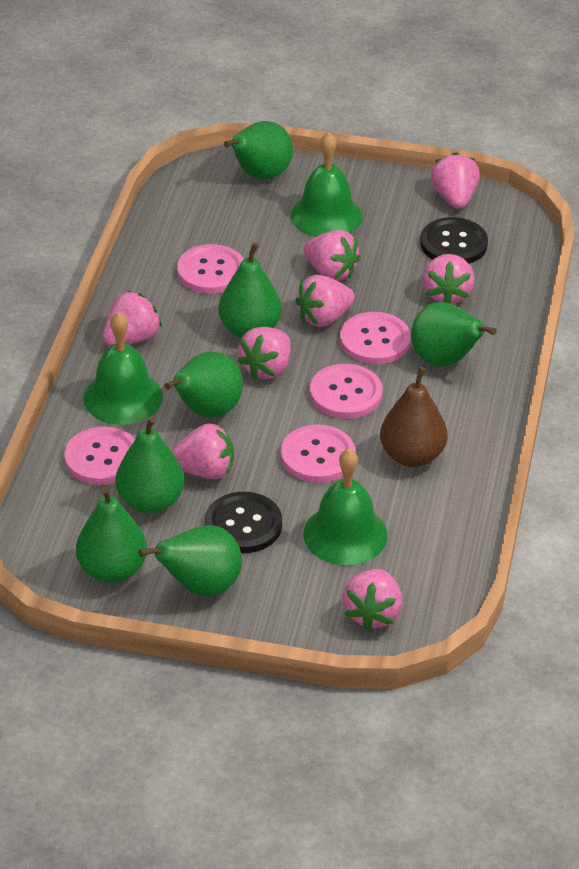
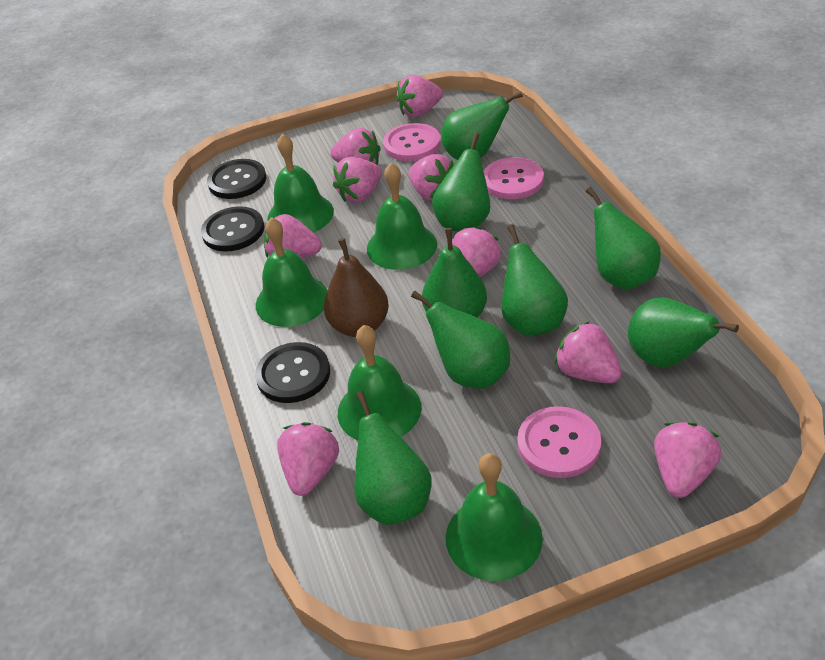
black button: [205,492,282,553] [420,217,488,264] = 2 -> [201,206,264,251] [207,159,267,199] [255,342,330,403] = 3
green bell: [83,312,163,425] [291,132,363,237] [303,448,388,565] = 3 -> [256,217,328,327] [267,133,334,232] [338,325,422,440] [367,163,437,270] [446,453,543,581] = 5
green pear: [76,486,147,583] [115,416,185,513] [138,525,242,597] [164,352,243,418] [218,243,282,338] [224,121,293,180] [411,302,497,367] = 7 -> [354,391,432,525] [411,291,510,389] [422,228,487,318] [432,133,491,232] [441,91,523,160] [501,224,568,337] [586,187,661,290] [628,297,739,367] = 8
pink button: [65,427,135,485] [177,244,244,294] [281,424,356,483] [310,364,383,419] [340,312,411,364] = 5 -> [383,123,441,161] [483,157,544,199] [517,406,601,478] = 3
pink strawberry: [103,291,162,346] [171,423,234,479] [237,327,290,380] [295,275,355,327] [304,230,361,281] [343,569,403,631] [423,254,475,304] [431,152,480,209] = 8 -> [264,214,322,259] [277,422,339,496] [330,128,381,165] [333,157,382,203] [396,75,443,117] [408,154,453,201] [452,226,501,277] [554,321,622,383] [654,422,722,498] = 9

